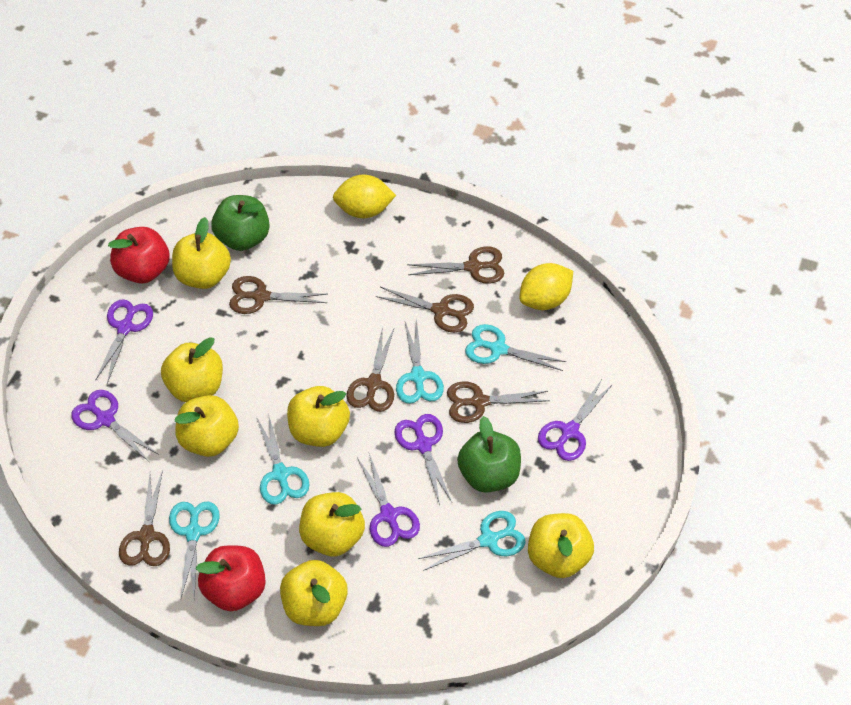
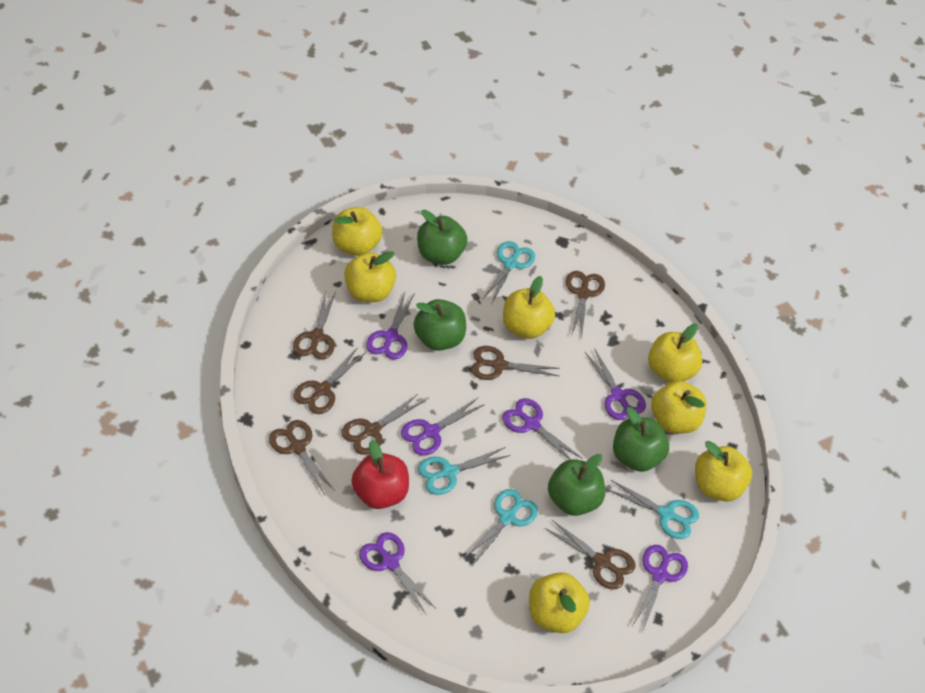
brown scissors: [119,470,170,566] [229,276,327,314] [346,327,394,412] [376,287,474,333] [407,246,505,284] [447,381,550,423] = 6 -> [269,420,335,495] [293,291,336,360] [294,349,366,414] [341,394,425,455] [471,346,560,380] [545,520,636,590] [566,271,605,339] = 7
green apple: [211,195,270,251] [457,416,521,493] = 2 -> [414,299,466,351] [417,210,467,265] [548,454,605,516] [613,407,669,472] = 4
purple scissors: [71,390,159,462] [95,299,153,383] [357,454,420,547] [394,414,452,505] [538,380,613,461] = 5 -> [359,532,435,614] [366,292,415,359] [401,398,485,456] [502,398,583,460] [585,348,646,420] [632,545,688,631] = 6
red apple: [108,227,170,283] [196,545,266,611] = 2 -> [351,440,409,509] = 1
turquoise scissors: [169,502,220,599] [257,413,310,505] [396,319,444,404] [418,511,526,571] [465,324,566,371] = 5 -> [418,447,510,495] [463,489,538,565] [482,241,535,304] [606,480,699,539] = 4
yellow lemon: [333,174,396,218] [520,263,573,310] = 2 -> none = 0

